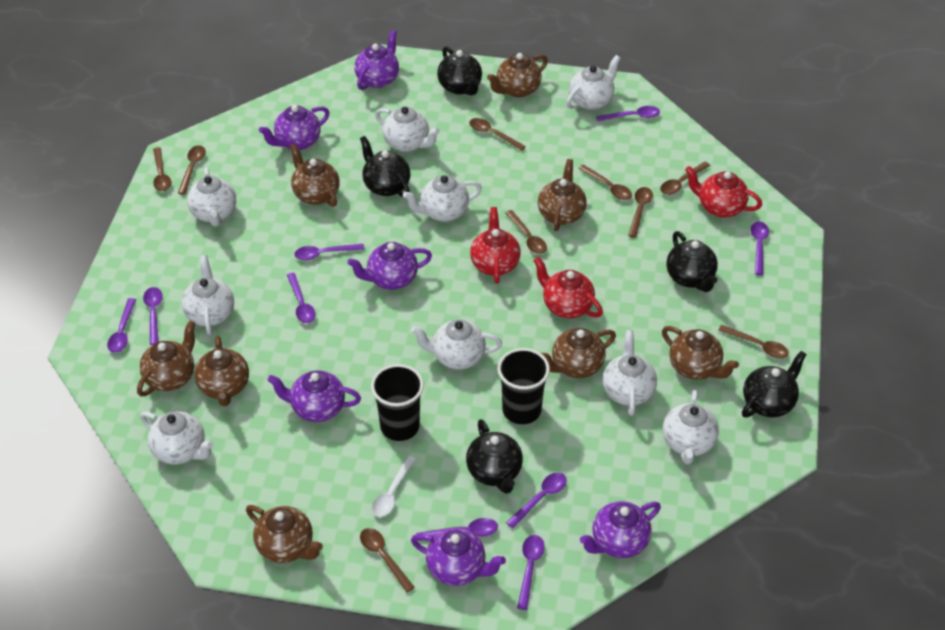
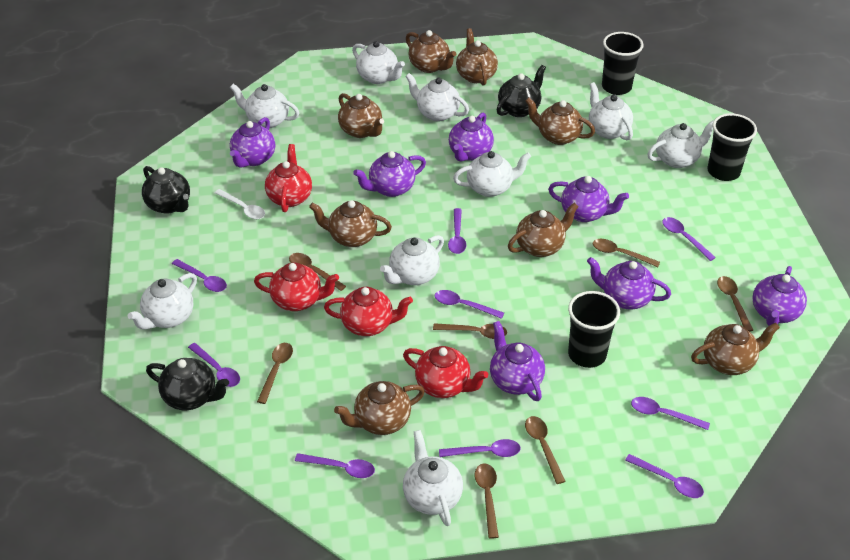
black cup: [371,364,424,441] [497,348,550,424] = 2 -> [568,291,620,368] [602,32,644,95] [708,113,757,181] = 3
black teapot: [360,136,411,198] [437,46,482,95] [466,419,523,494] [666,231,718,292] [742,351,807,418] = 5 -> [142,166,190,214] [146,358,229,410] [497,65,546,117] = 3
brown spoon: [153,147,171,191] [178,145,206,195] [360,528,415,593] [469,118,526,151] [505,210,547,254] [578,164,632,200] [628,187,653,238] [660,162,710,195] [718,325,789,358] = 9 -> [257,343,293,404] [289,253,346,291] [433,323,507,339] [475,463,499,539] [525,416,565,484] [593,239,660,267] [717,276,753,332] = 7
purple teapot: [259,105,330,150] [268,371,361,422] [347,242,432,290] [354,30,399,90] [411,528,506,586] [580,501,661,558] = 6 -> [230,117,275,168] [353,151,426,197] [449,113,494,162] [490,321,545,401] [548,176,629,222] [587,257,671,310] [752,266,807,326] = 7
red teapot: [470,207,521,284] [533,257,603,318] [685,166,762,218] = 3 -> [254,263,339,311] [265,144,312,212] [324,287,413,336] [403,346,488,398] = 4

